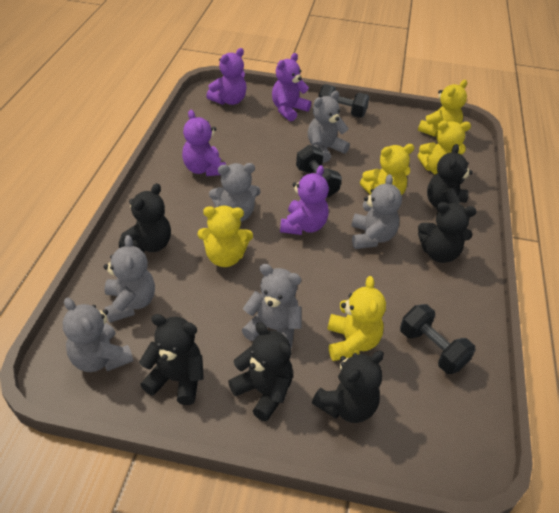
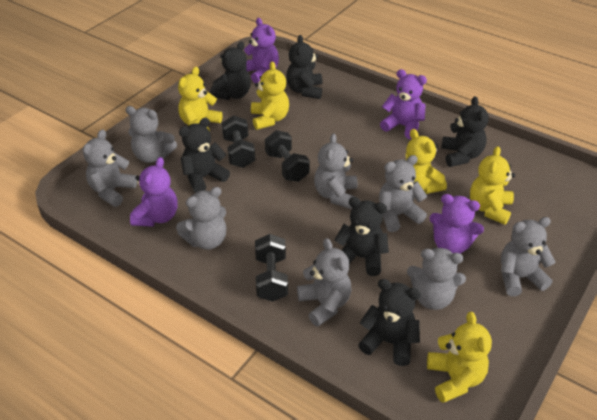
grey teddy bear: [63,298,133,372] [104,235,155,323] [209,163,261,222] [242,264,302,349] [308,91,350,163] [351,174,402,249] = 6 -> [83,129,137,207] [125,106,177,163] [176,187,226,250] [297,238,352,326] [314,134,357,209] [379,155,427,232] [407,248,466,310] [501,217,555,296] = 8

